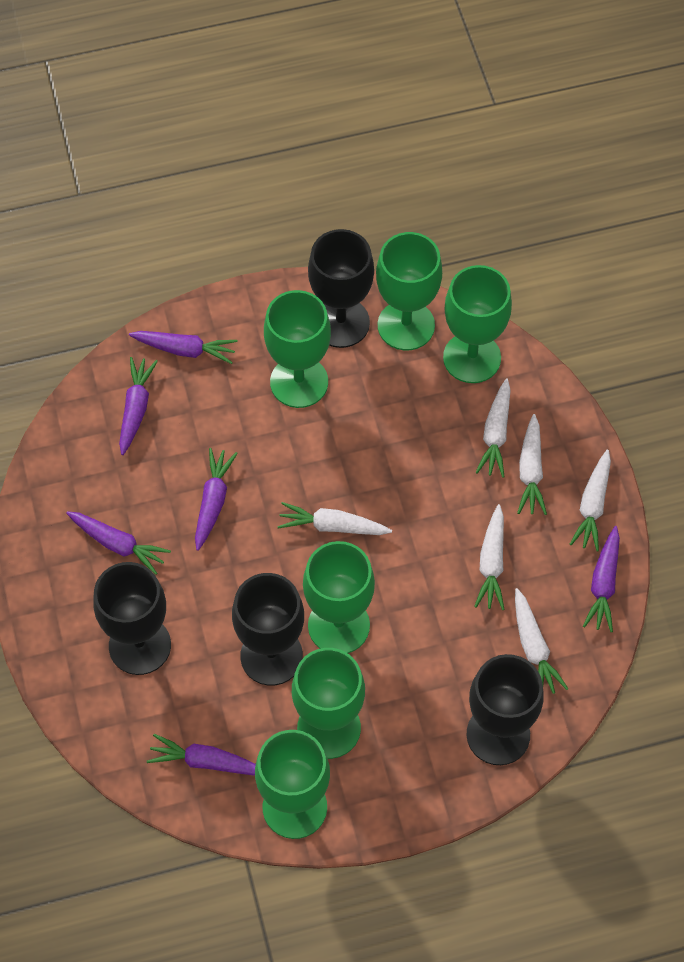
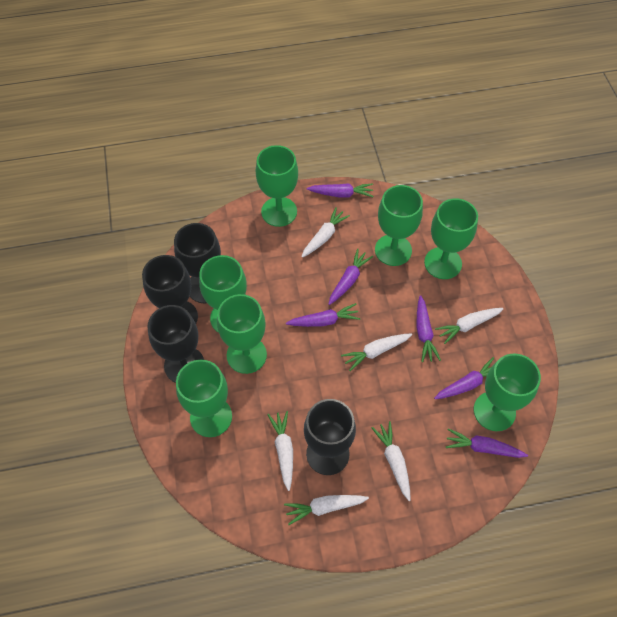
green goblet: [255,730,330,839] [264,290,331,408] [292,648,365,759] [303,541,375,653] [376,232,442,350] [443,265,512,383] = 6 -> [176,360,232,437] [199,255,247,333] [217,294,267,374] [256,145,298,227] [375,185,423,266] [424,198,478,279] [474,354,541,431] = 7

